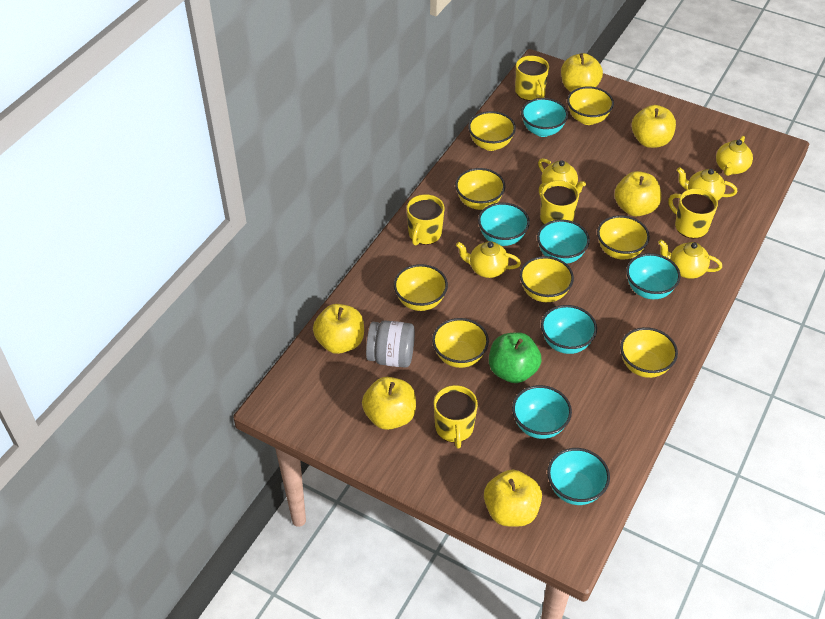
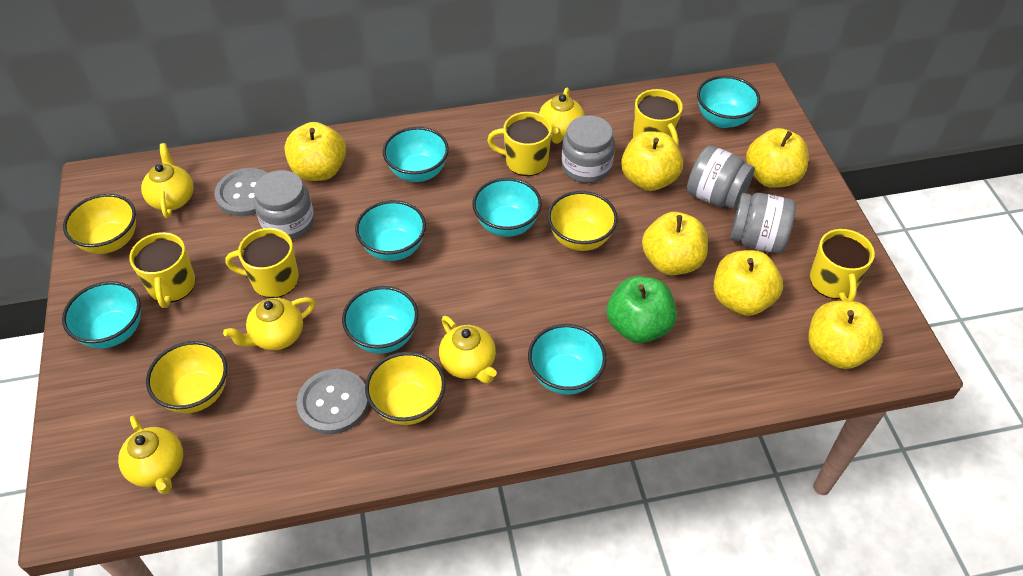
grey button: none = 0 -> [215,168,267,216] [296,369,369,434] = 2
grey jar: [366,320,415,368] = 1 -> [254,170,314,240] [562,115,615,183] [687,146,754,210] [730,193,796,253] = 4
yellow bowl: [394,264,448,311] [432,318,489,368] [455,168,505,210] [468,111,516,151] [520,256,574,302] [567,86,614,125] [597,215,650,260] [620,327,678,378] = 8 -> [63,194,136,254] [146,341,227,413] [365,352,446,425] [547,191,618,251] = 4

